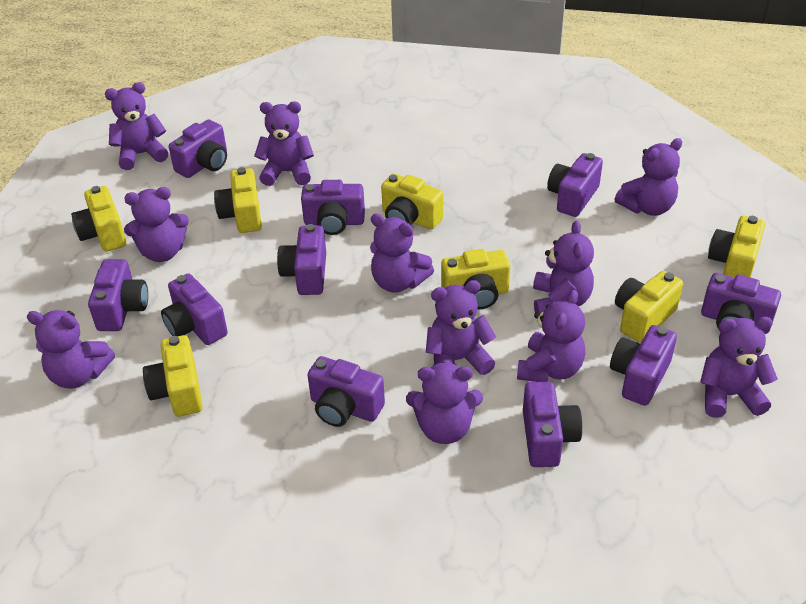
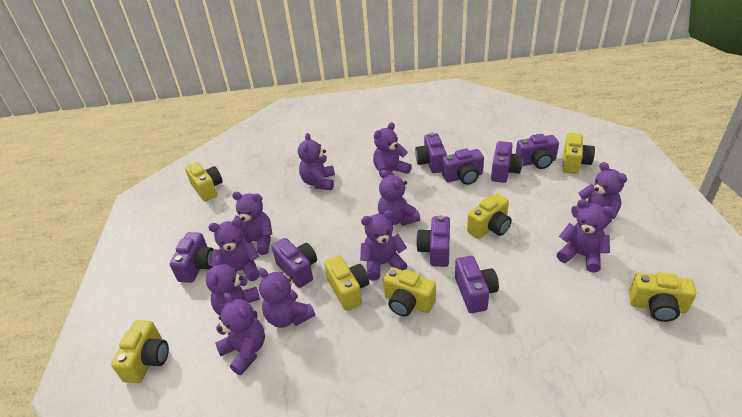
purple camera: [88,259,148,331] [161,273,228,345] [169,120,227,178] [277,224,326,295] [301,180,365,235] [308,356,385,427] [523,382,582,467] [547,153,603,217] [610,325,677,406] [701,273,781,334] = 10 -> [170,232,213,283] [272,238,317,288] [415,133,447,173] [416,215,450,267] [442,149,484,185] [455,256,499,313] [491,141,523,183] [516,134,559,169] = 8

